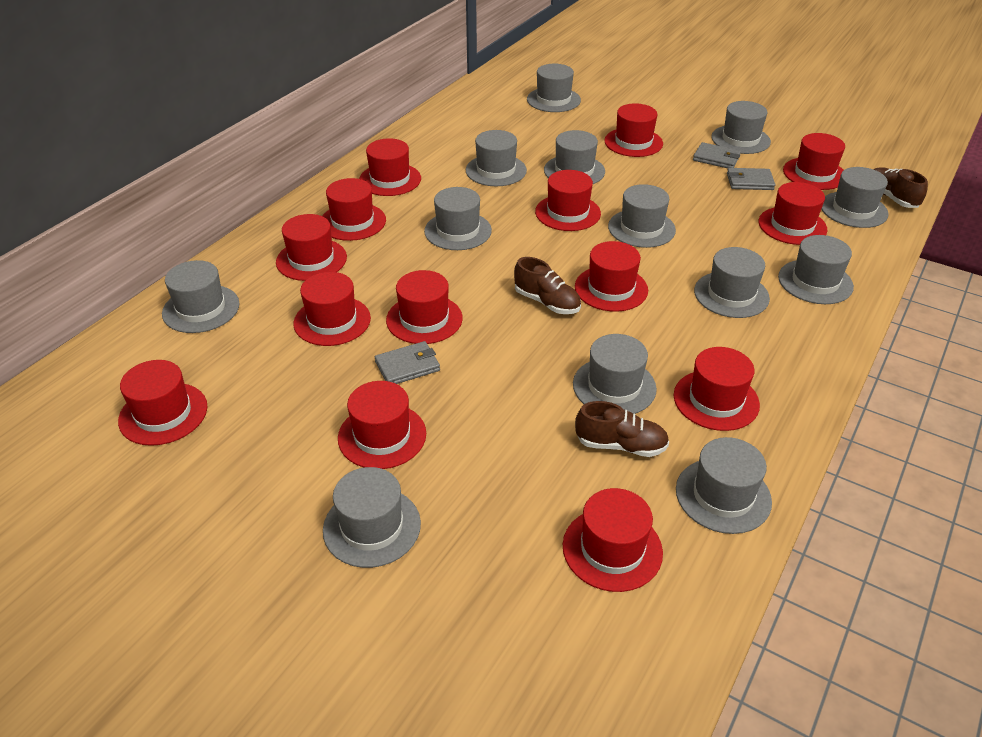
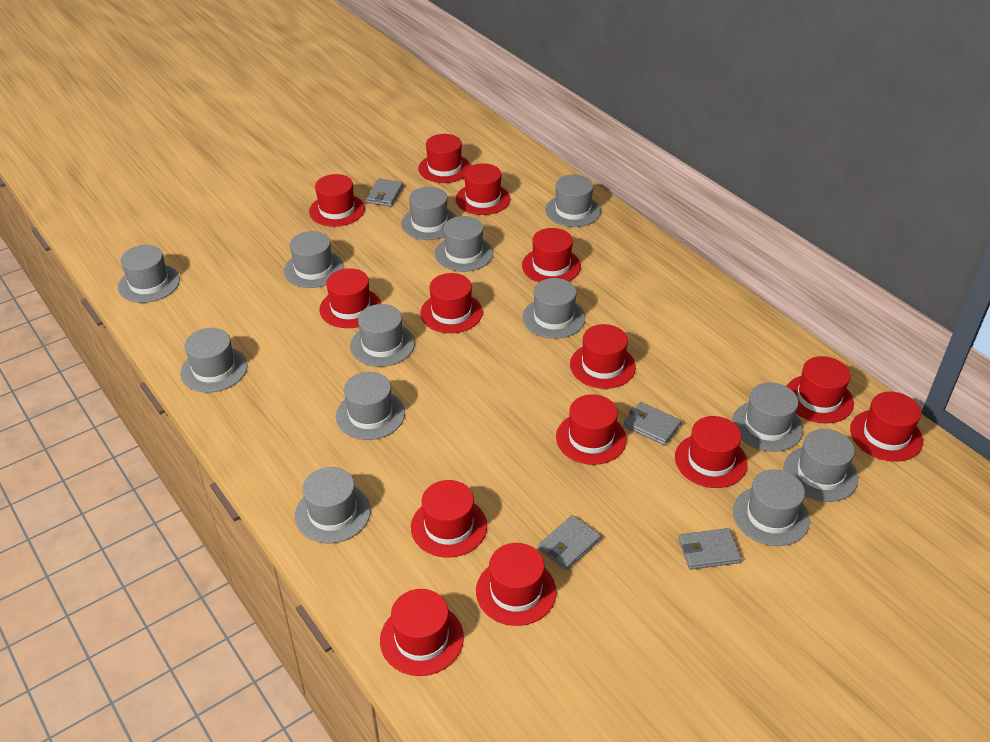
brown shoe: [514,257,581,314] [575,401,669,457] [873,167,928,208] = 3 -> none = 0
grey wallet: [375,341,440,384] [693,142,741,168] [727,168,775,190] = 3 -> [366,178,403,207] [538,515,601,570] [623,402,681,445] [678,528,741,570] = 4

